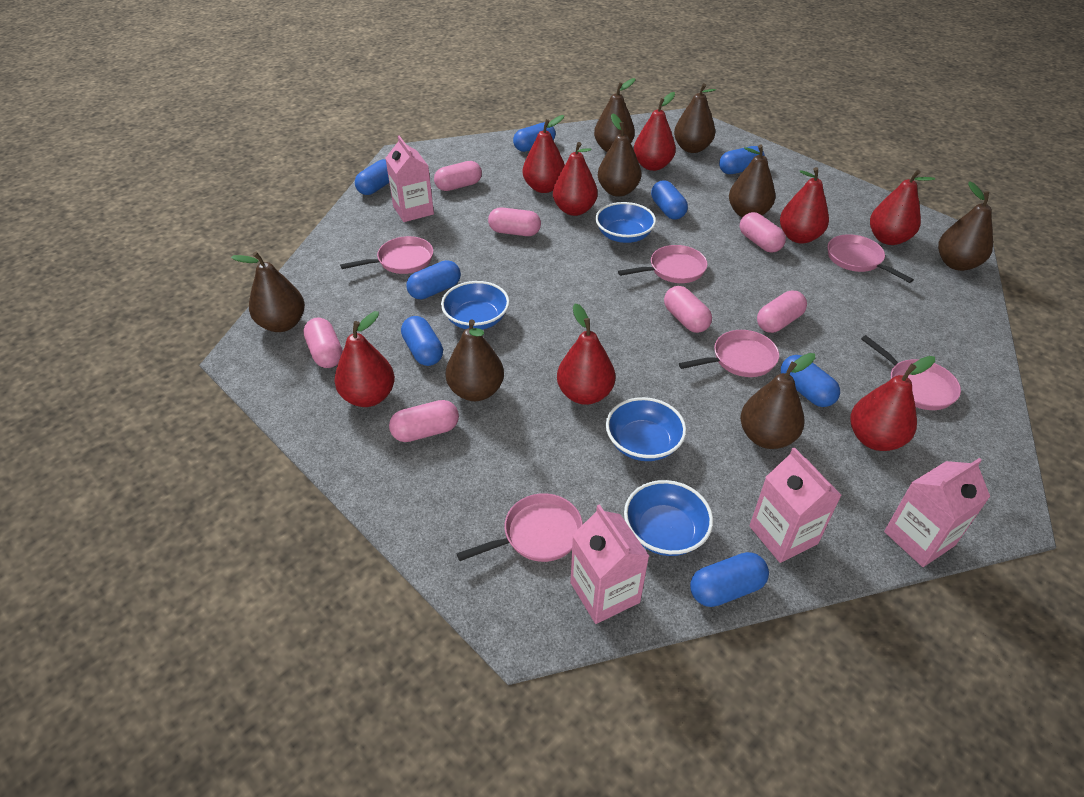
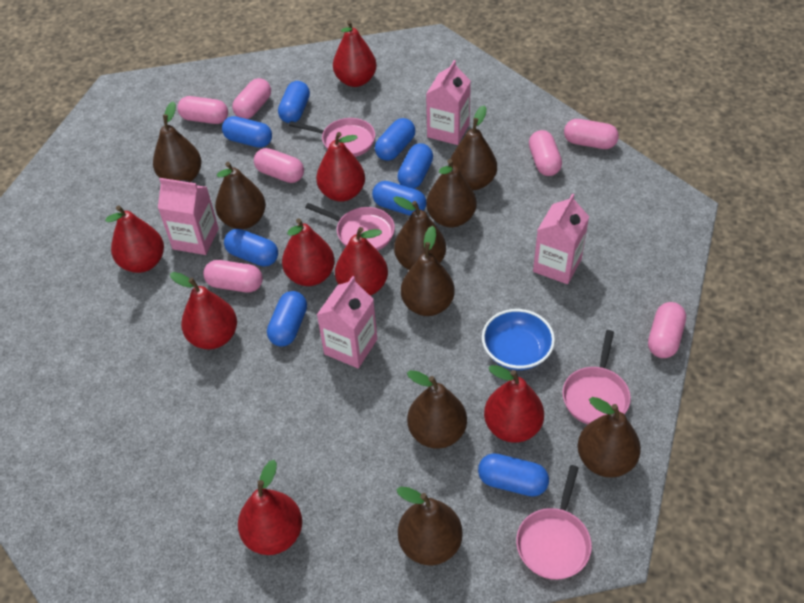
blue bowl: [441,281,510,330] [595,202,656,243] [606,397,686,461] [624,480,713,556] = 4 -> [482,309,555,370] = 1
brown pear: [231,252,305,332] [445,320,504,401] [594,78,635,152] [598,113,641,197] [674,83,716,153] [729,144,776,217] [740,353,815,449] [938,181,993,271] = 8 -> [153,102,202,182] [215,162,266,229] [393,196,446,270] [396,487,463,565] [401,226,455,316] [407,370,467,449] [426,159,476,227] [450,105,497,190] [578,397,641,478] = 9
pink pan: [340,236,433,274] [457,493,583,562] [618,245,708,283] [679,330,779,377] [827,234,914,283] [861,335,961,410] = 6 -> [289,118,375,157] [305,203,395,251] [516,465,592,580] [562,330,631,424] = 4

